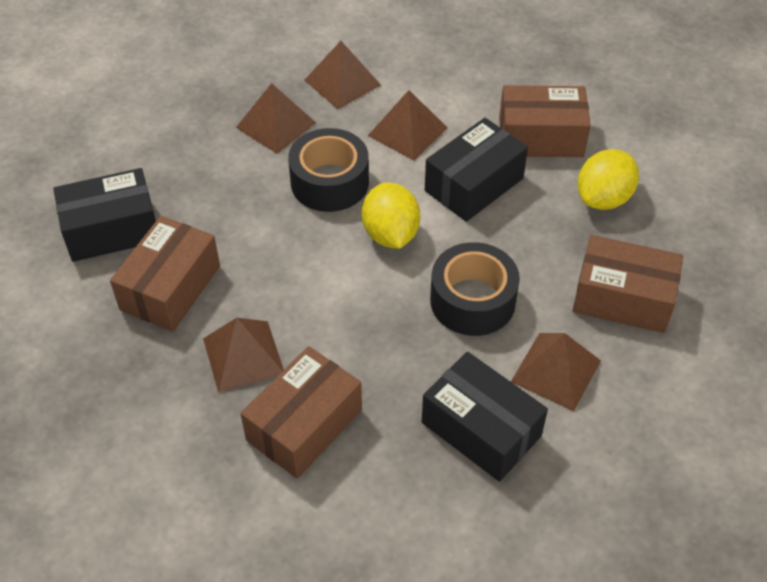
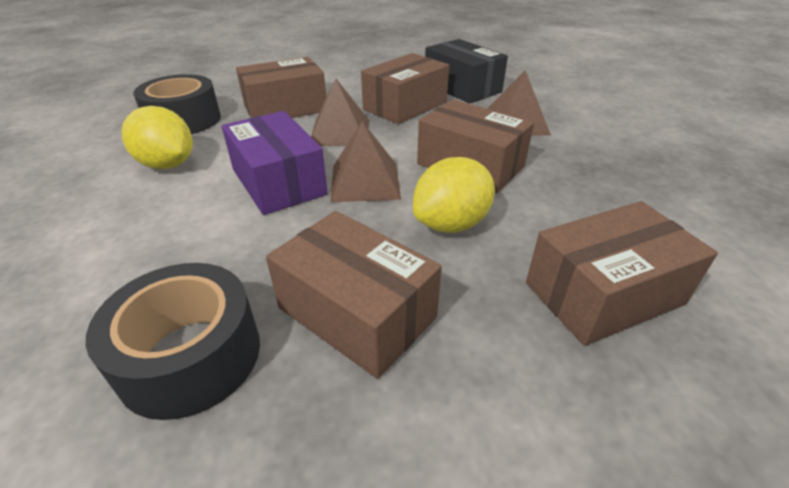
black box: [53,168,156,262] [422,352,548,482] [425,118,528,222] = 3 -> [425,39,508,104] = 1
brown box: [110,216,220,331] [241,346,362,479] [499,85,591,157] [572,235,683,333] = 4 -> [236,57,326,118] [266,211,442,379] [361,53,449,124] [417,99,534,193] [526,201,718,346] = 5
brown pyramid: [203,318,284,393] [236,83,316,154] [304,41,381,109] [368,90,447,160] [511,333,601,411] = 5 -> [311,78,369,146] [330,121,401,202] [487,70,551,136] = 3
purple box: none = 0 -> [222,111,328,215] = 1

